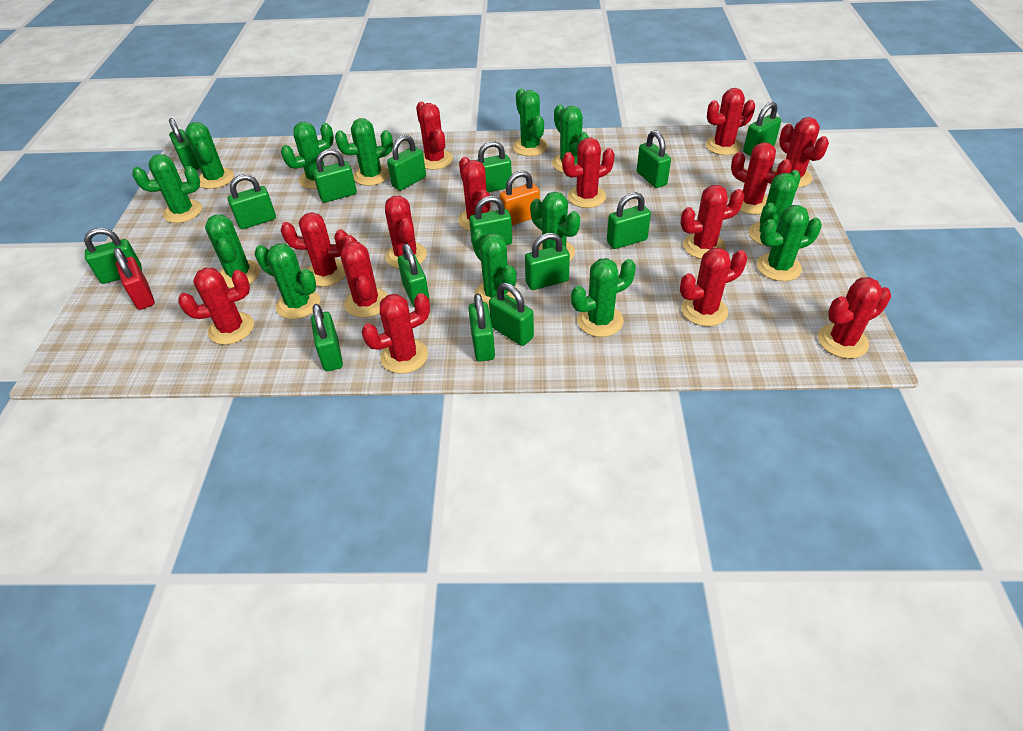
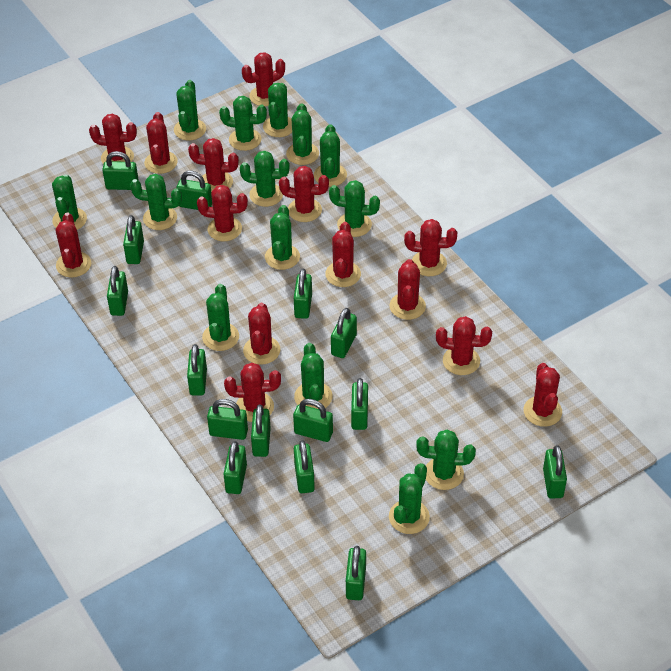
green cactus: [132,154,202,223] [185,122,234,189] [205,214,260,288] [255,244,320,319] [281,122,334,189] [335,118,393,186] [472,229,517,308] [513,89,548,156] [530,192,580,261] [552,104,589,173] [571,258,636,337] [748,170,801,247] [757,205,822,281] = 13 -> [52,174,87,230] [130,174,182,230] [174,80,206,140] [202,284,239,351] [219,96,267,151] [240,151,290,207] [263,83,292,137] [265,205,300,270] [286,103,319,165] [294,343,332,409] [314,124,347,187] [329,180,380,237] [389,463,430,534] [416,430,476,490] = 14
orange padlock: [499,171,540,225] = 1 -> none = 0
red padlock: [114,248,155,310] = 1 -> none = 0

